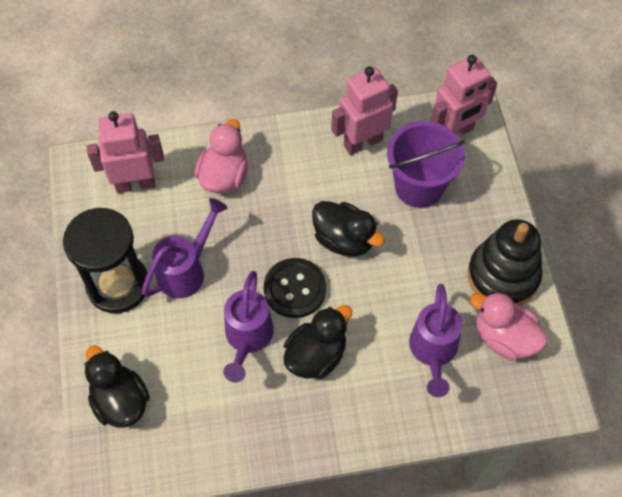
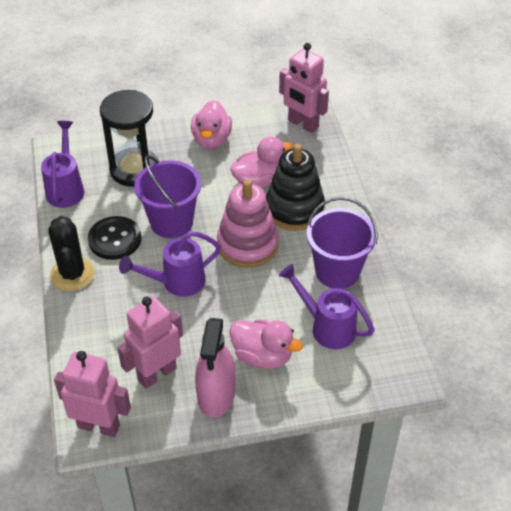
black cactus: none = 0 -> [48,216,95,291] = 1
black duck: [84,346,150,428] [283,305,352,379] [312,201,385,257] = 3 -> none = 0
pink duck: [195,119,248,193] [470,292,548,360] = 2 -> [191,100,232,149] [229,319,303,369] [230,137,292,188] = 3
pink spray bottle: none = 0 -> [195,318,235,418] = 1
pink stacking toy: none = 0 -> [217,179,279,268] = 1
purple bucket: [387,121,465,208] = 1 -> [134,155,201,238] [306,197,378,289] = 2

